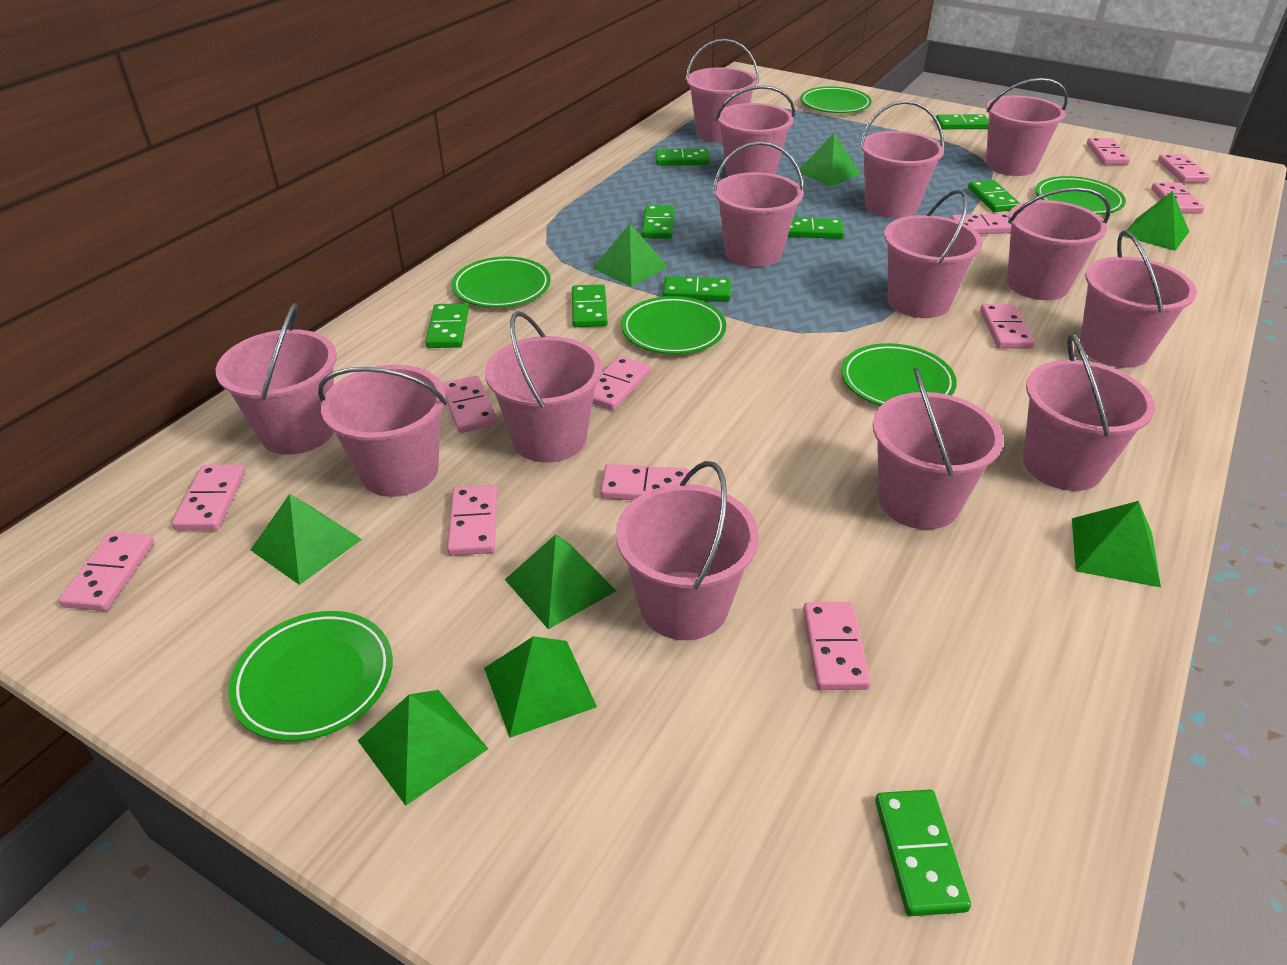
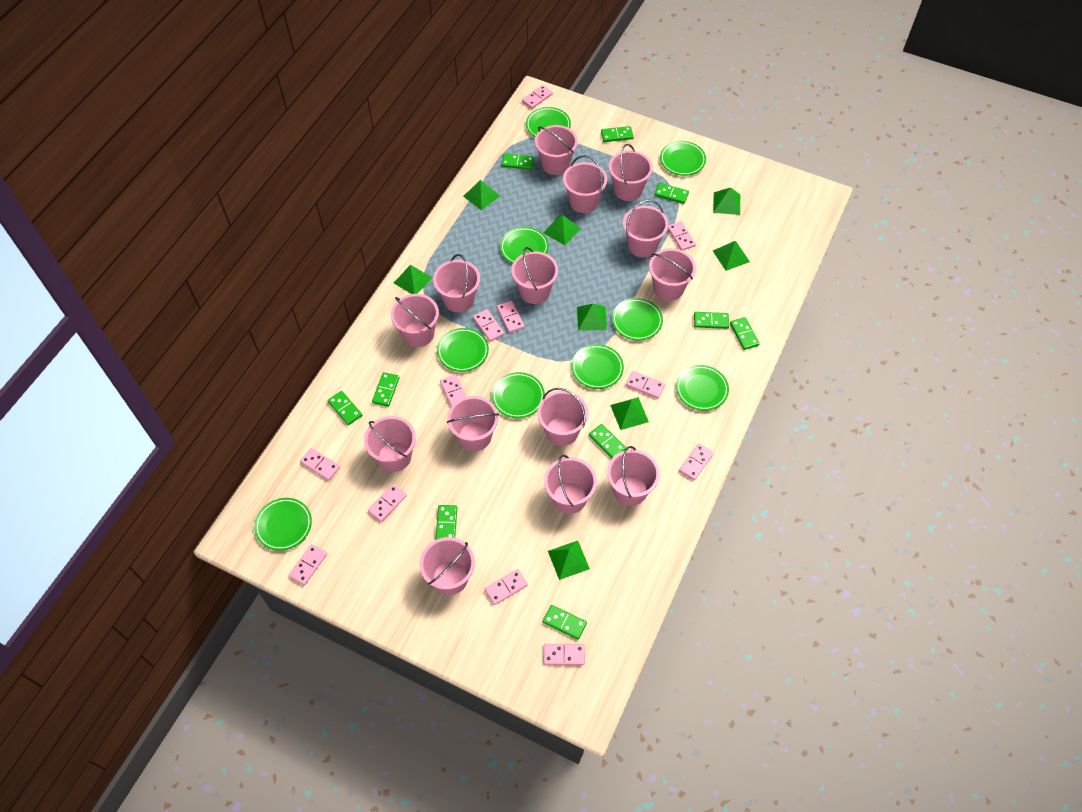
green domino: [425,303,469,348] [572,284,608,327] [642,205,675,239] [656,149,710,165] [663,276,731,301] [787,217,844,239] [875,790,971,916] [936,114,988,129] [968,180,1020,212] = 9 -> [328,391,362,425] [372,372,400,407] [435,505,457,540] [501,153,534,170] [543,605,587,640] [589,424,626,458] [601,126,634,142] [654,183,689,204] [694,312,729,329] [730,317,760,350] = 10
green plate: [229,611,393,741] [452,257,551,308] [621,296,726,354] [800,86,872,113] [841,343,957,406] [1035,176,1126,215] = 6 -> [254,498,312,551] [437,328,489,372] [492,372,545,418] [500,227,549,263] [526,107,571,137] [571,344,624,389] [612,298,663,341] [660,141,706,176] [676,365,729,411] = 9

